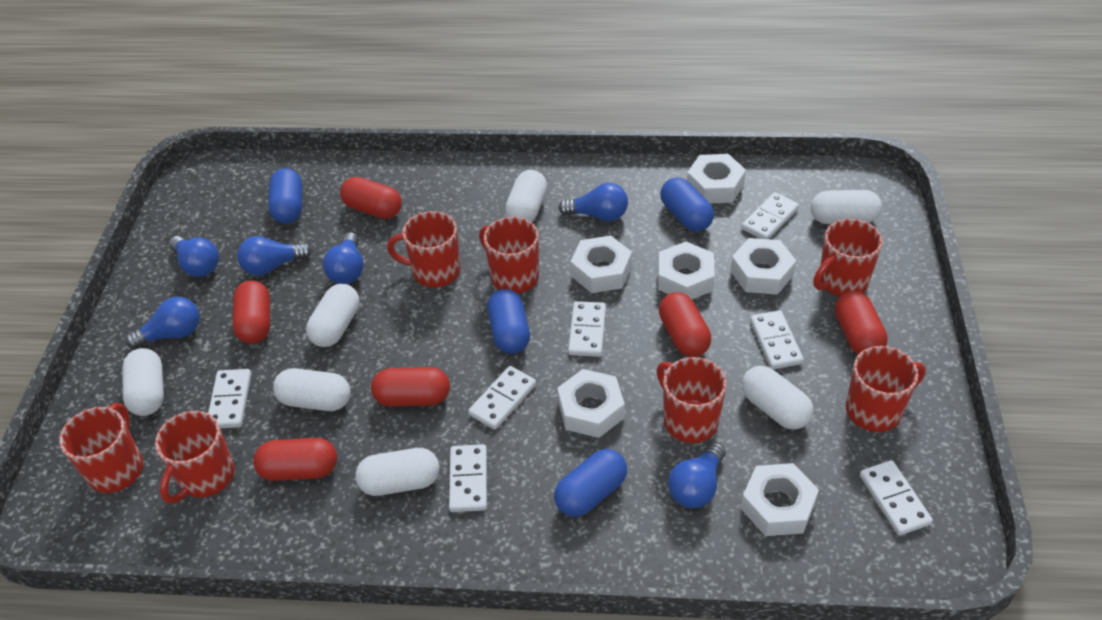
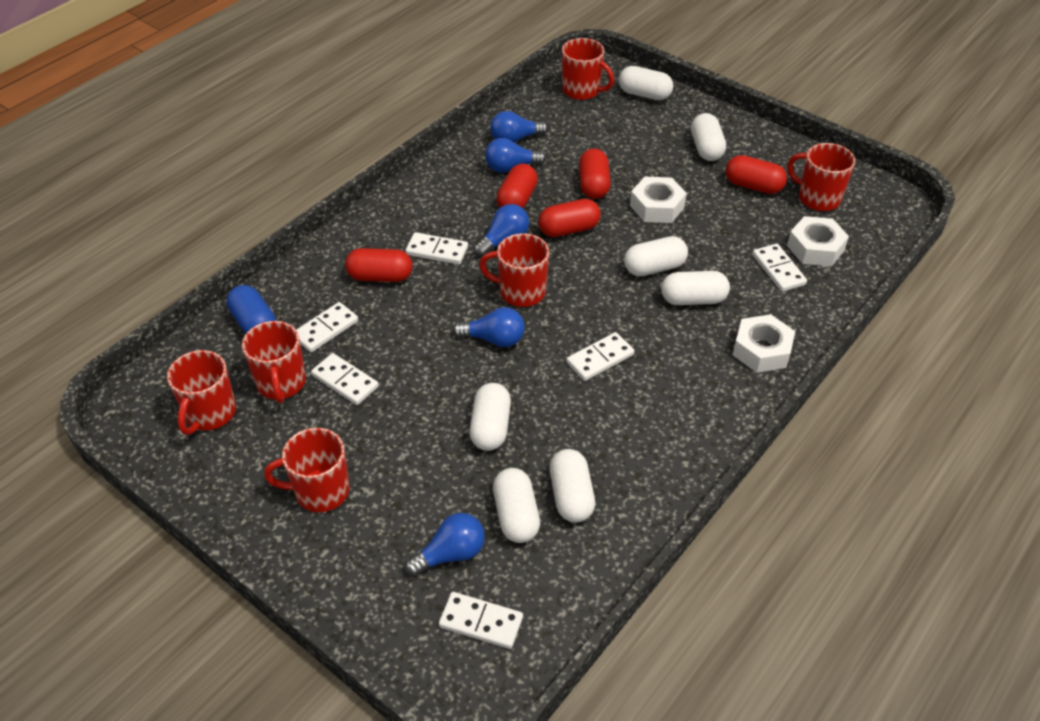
blue capsule: [268,168,302,223] [487,289,530,354] [554,449,627,517] [660,178,714,231] = 4 -> [227,285,277,334] = 1
blue light bulb: [126,297,200,349] [169,236,219,277] [237,236,312,276] [323,232,364,284] [558,183,628,221] [668,442,726,508] = 6 -> [404,513,485,577] [453,307,525,347] [474,204,529,257] [485,138,546,173] [490,111,548,143] = 5
red capsule: [233,280,270,344] [253,438,337,481] [340,177,402,219] [371,367,450,407] [659,292,711,357] [835,291,888,355] = 6 -> [345,248,412,282] [496,164,538,208] [538,199,601,237] [579,148,611,199] [725,155,787,194] = 5
red mug: [59,403,143,493] [155,411,235,504] [387,211,460,287] [479,217,539,293] [657,357,727,443] [813,219,883,296] [846,346,926,432] = 7 -> [167,350,236,435] [242,321,306,403] [264,428,350,512] [479,233,549,307] [562,38,614,100] [787,143,855,211] = 6
white domino: [208,369,251,428] [449,444,487,512] [468,366,536,430] [568,301,606,357] [741,192,799,239] [750,310,804,369] [860,460,933,535] = 7 -> [296,302,358,352] [311,353,379,405] [406,232,468,265] [439,592,523,649] [566,332,634,381] [752,244,807,292] = 6
white nut: [557,369,625,438] [570,236,632,293] [658,241,715,299] [687,154,746,203] [730,238,796,295] [741,463,819,536] = 6 -> [630,177,687,223] [733,314,795,373] [787,216,849,266] = 3

